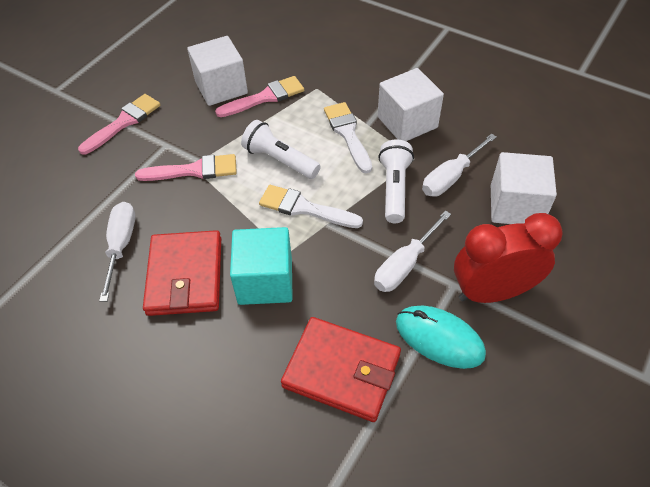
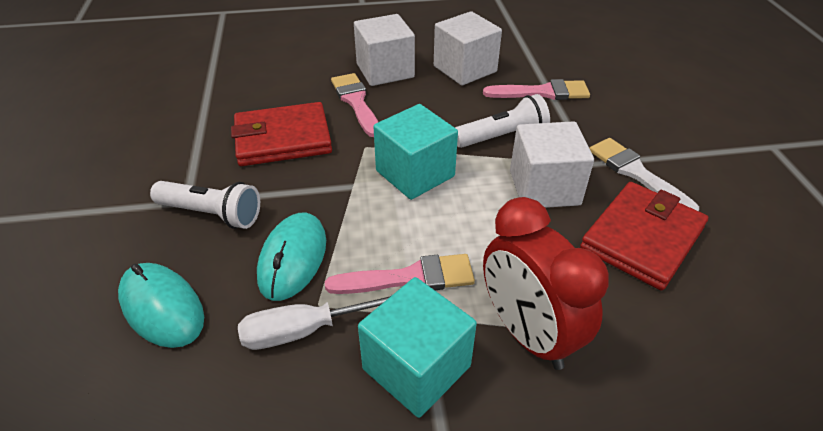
turquoise cube: [230,227,293,305] = 1 -> [358,277,477,418] [374,104,458,200] = 2
turquoise mouse: [396,305,486,369] = 1 -> [118,263,204,348] [257,213,326,301] = 2
white brush: [259,185,363,228] [324,102,372,173] = 2 -> [589,138,699,211] = 1
white screwdriver: [99,202,135,302] [374,210,451,292] [422,133,497,197] = 3 -> [238,295,392,350] = 1

